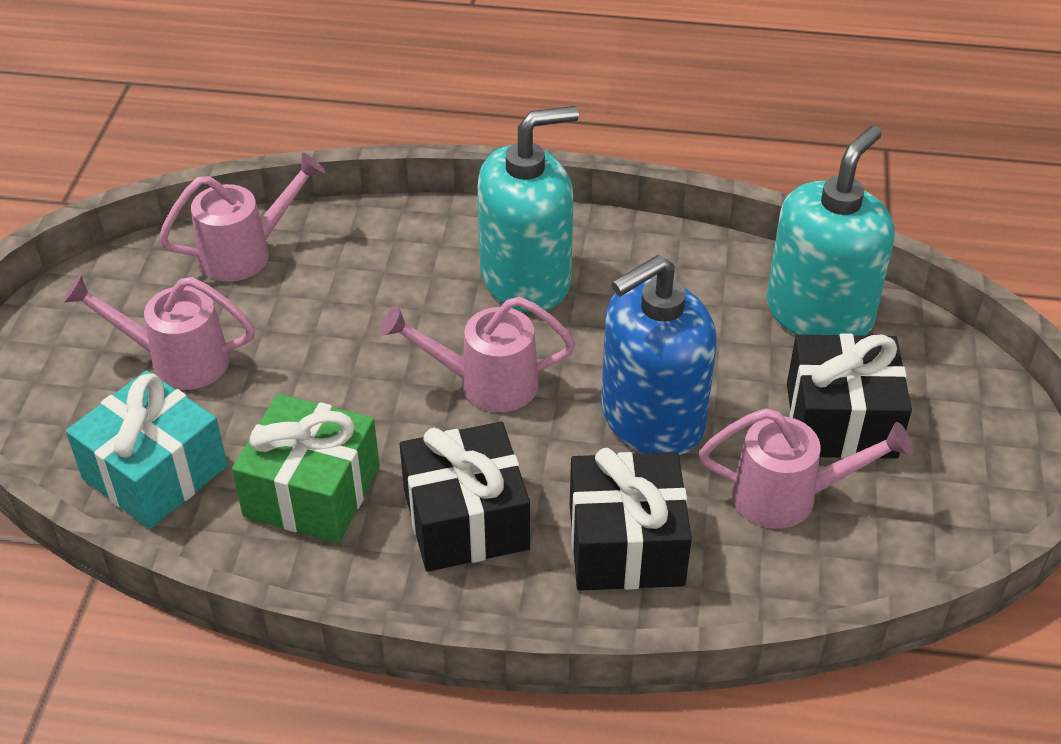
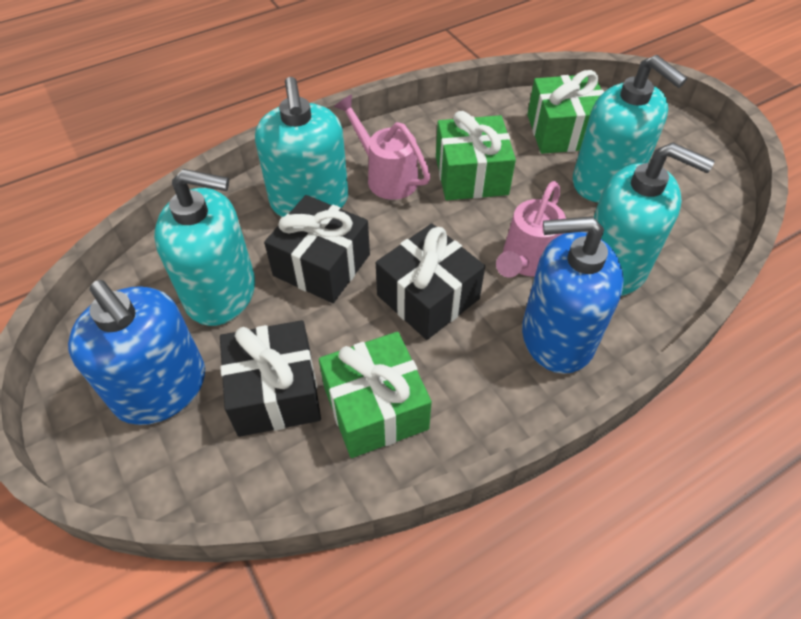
blue soap dispenser: [601,255,716,455] = 1 -> [68,280,205,425] [522,216,624,374] = 2
green gift: [232,394,380,543] = 1 -> [319,332,432,458] [436,111,516,200] [527,70,604,154] = 3
pink watering can: [63,275,255,390] [159,152,325,282] [380,296,575,412] [699,408,913,529] = 4 -> [334,94,430,200] [496,181,566,278] = 2
turquoise gift: [66,370,227,529] = 1 -> none = 0
turquoise soap dispenser: [477,106,579,312] [767,126,894,336] = 2 -> [154,169,255,326] [255,77,348,217] [573,55,687,203] [594,143,715,296] = 4

